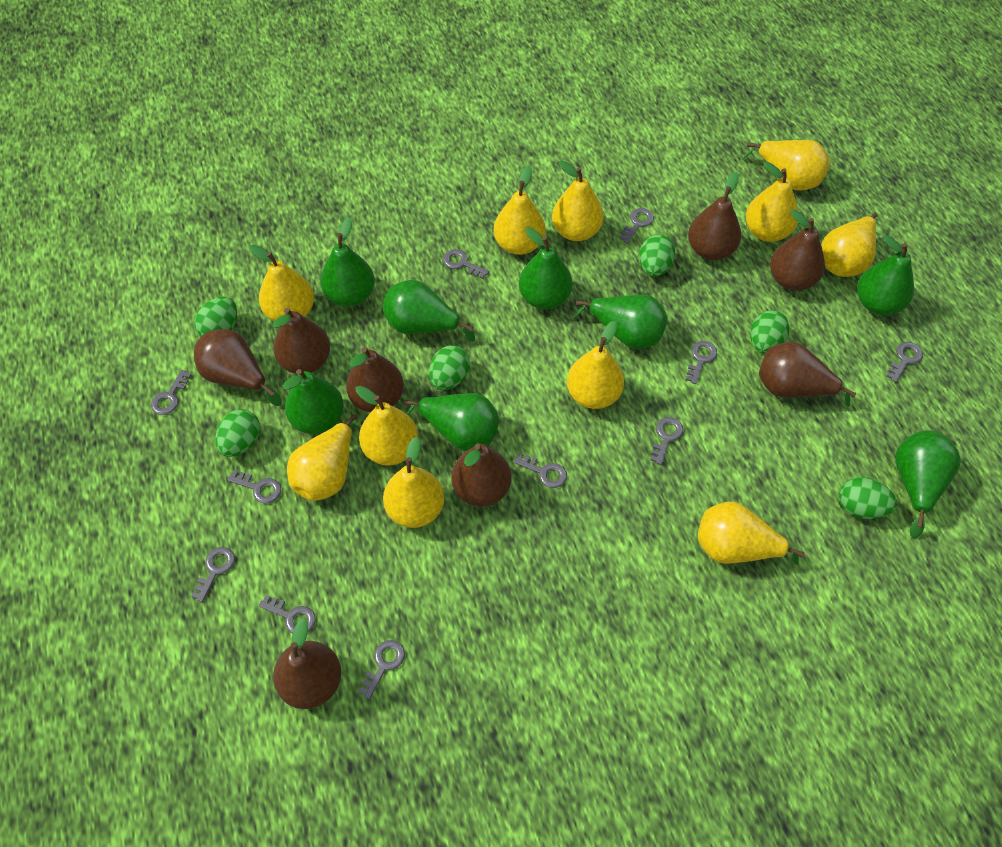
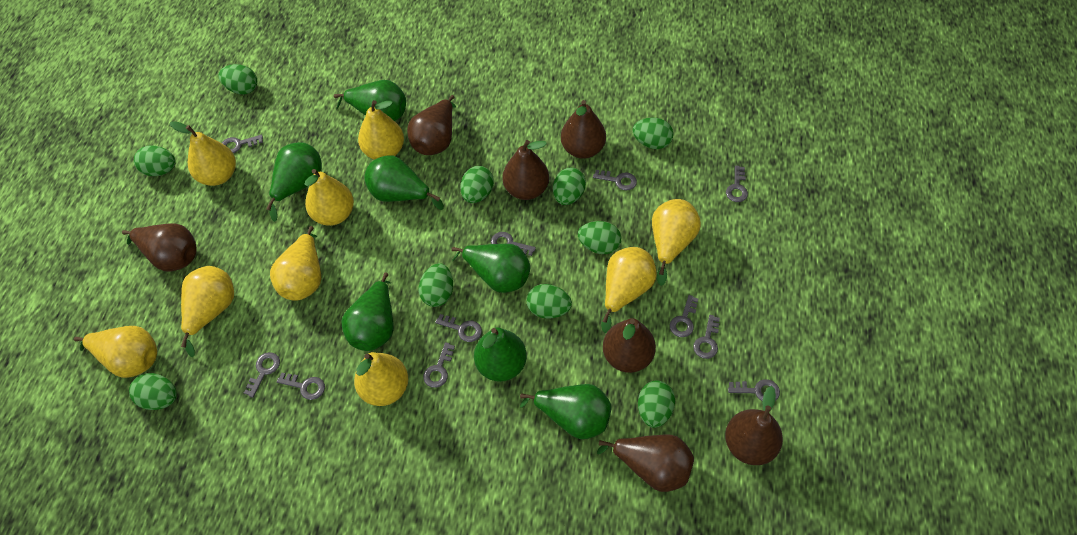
brown pear: [194,329,282,406] [273,308,330,374] [273,618,341,709] [346,347,404,412] [451,444,512,507] [688,172,741,260] [759,342,856,407] [770,209,825,291] = 8 -> [122,223,197,271] [407,95,456,155] [502,140,549,200] [561,100,606,159] [597,435,694,492] [603,318,656,373] [725,386,783,465] = 7
green egg: [194,297,237,337] [215,409,260,457] [429,345,470,390] [639,234,675,276] [750,310,789,354] [839,477,897,519] = 6 -> [129,373,177,410] [134,145,175,176] [218,64,257,95] [419,263,453,307] [460,166,494,203] [526,284,572,319] [553,168,586,205] [578,221,621,254] [633,117,673,149] [638,381,675,428] = 10
green pear: [283,369,344,434] [320,217,375,307] [383,280,475,342] [404,393,499,451] [519,227,572,309] [574,295,667,349] [857,235,914,315] [895,430,961,539] = 8 -> [266,142,322,222] [334,80,406,121] [342,273,394,351] [364,155,444,210] [452,244,530,293] [474,327,527,382] [520,384,611,439] = 7
yellow pear: [249,245,314,321] [287,415,358,501] [356,386,418,466] [383,437,444,528] [494,166,545,255] [552,160,604,241] [567,321,624,409] [698,502,805,565] [742,140,830,191] [746,161,798,242] [821,213,877,277] = 11 -> [74,326,157,378] [170,121,236,186] [181,266,234,357] [270,226,321,301] [305,169,354,226] [354,352,408,406] [358,100,404,160] [601,247,656,333] [652,199,701,286] = 9

